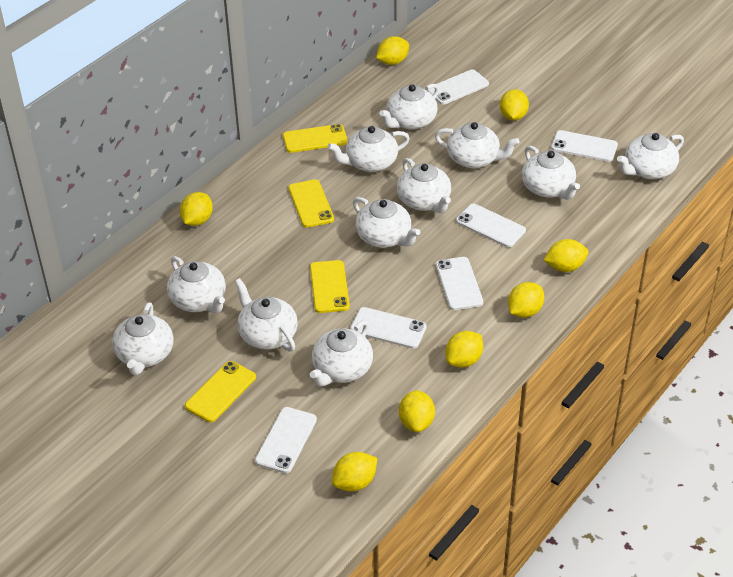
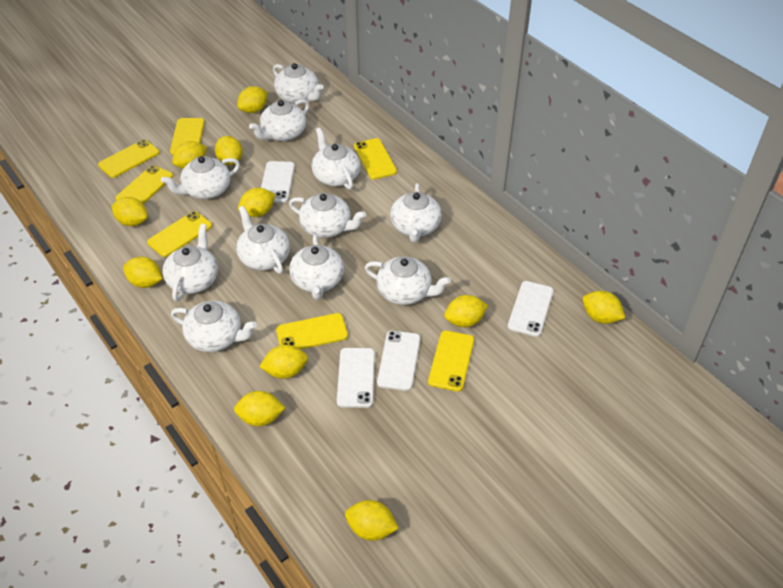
white phone: [255,407,317,474] [350,307,427,349] [427,69,489,105] [435,257,483,310] [456,204,526,247] [551,130,618,162] = 6 -> [261,161,295,203] [337,348,375,408] [377,331,420,391] [508,281,554,337] = 4
yellow lemon: [180,192,213,226] [332,452,377,492] [376,36,409,65] [399,390,435,432] [445,331,483,368] [500,89,529,121] [508,282,544,318] [544,239,588,272] = 8 -> [111,197,148,226] [123,257,163,288] [172,141,207,169] [215,136,243,165] [234,391,285,426] [237,86,267,113] [238,188,276,217] [259,345,308,379] [345,500,399,541] [444,295,488,327] [583,291,625,324] = 11
yellow phone: [185,361,256,422] [283,124,348,153] [288,179,334,228] [310,260,350,313] = 4 -> [98,139,159,178] [115,165,173,204] [147,211,212,257] [170,118,205,155] [276,313,348,349] [354,138,397,180] [428,330,474,392] = 7

